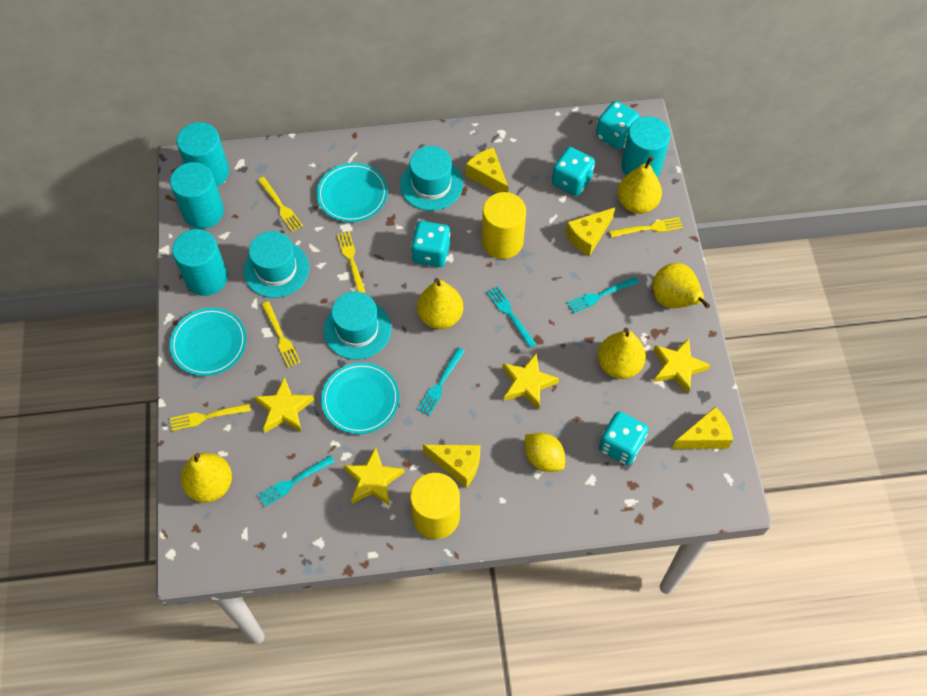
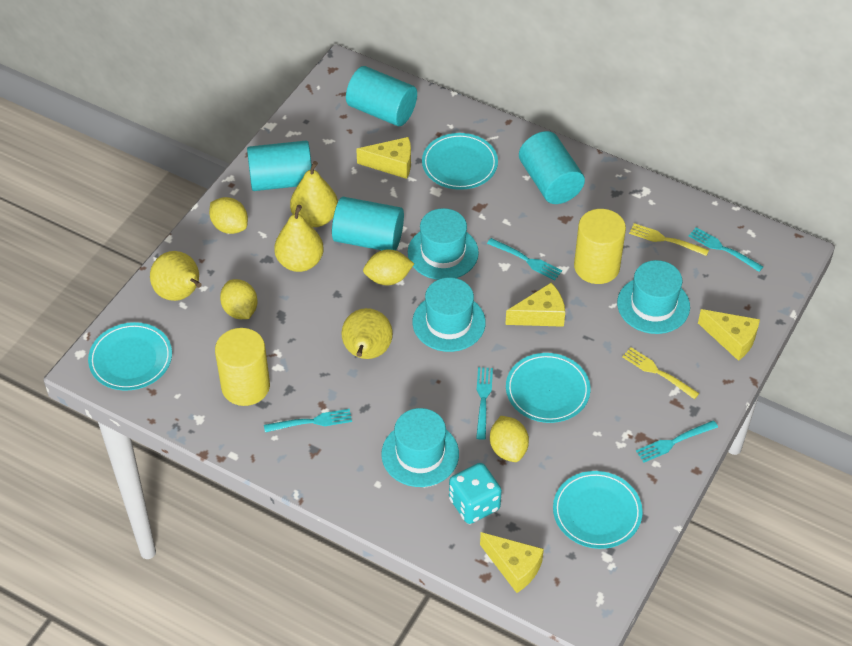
turquoise dice: [411,221,450,267] [552,147,595,196] [596,101,639,150] [599,412,648,465] = 4 -> [449,463,502,524] = 1
turquoise fork: [258,455,335,507] [417,348,465,415] [487,286,536,348] [567,277,639,313] = 4 -> [264,409,352,432] [476,367,493,440] [487,238,562,280] [636,420,718,462] [689,227,763,272] = 5
turquoise hat: [243,231,309,298] [324,291,391,360] [400,146,463,211] = 3 -> [381,408,459,487] [408,208,479,280] [412,278,486,352] [617,260,690,334] = 4
turquoise plate: [170,308,246,376] [317,163,388,222] [321,362,399,434] = 3 -> [88,322,172,391] [422,133,498,190] [506,353,590,423] [553,471,643,549] = 4
yellow fork: [170,403,251,431] [257,177,303,232] [262,301,300,368] [337,231,366,293] [609,217,683,238] = 5 -> [622,347,699,399] [629,223,709,256] = 2
yellow lemon: [525,433,565,472] = 1 -> [209,197,248,234] [220,279,257,319] [363,249,414,286] [490,416,529,462] = 4
yellow pear: [181,453,232,502] [417,278,463,329] [598,328,646,379] [617,156,662,214] [653,263,710,309] = 5 -> [150,251,201,301] [274,205,324,272] [290,161,338,227] [341,308,393,359] = 4
yellow star: [254,377,314,433] [343,447,405,506] [502,353,559,410] [654,338,710,394] = 4 -> none = 0

